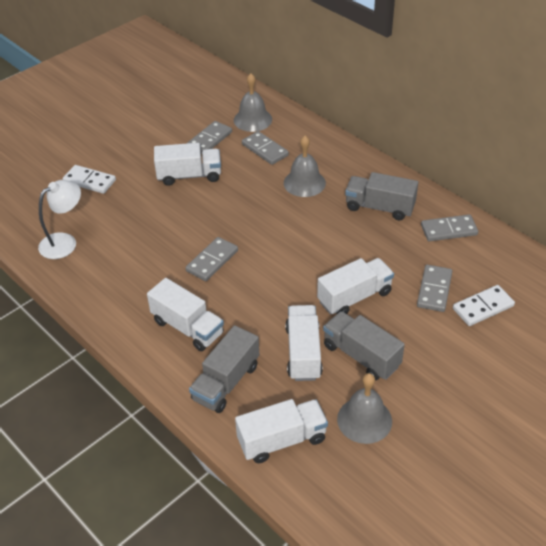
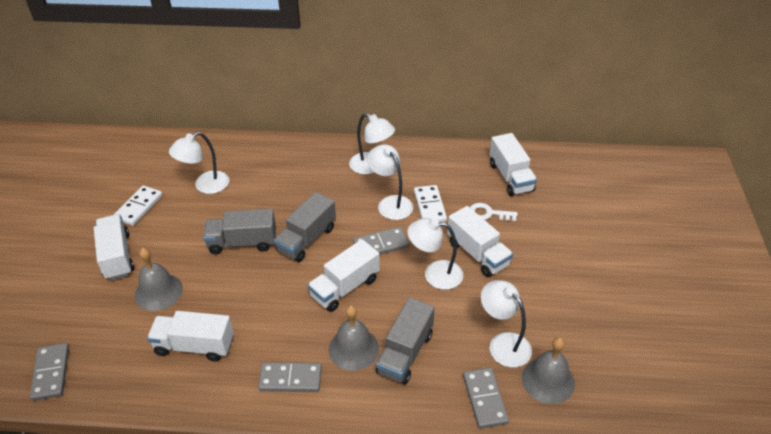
grey domino: [185,237,238,281] [187,121,232,154] [242,131,289,165] [417,265,452,312] [421,215,478,241] = 5 -> [30,343,69,401] [258,362,322,392] [353,227,409,255] [463,368,509,429] = 4
white key: none = 0 -> [470,203,518,221] = 1
white lamp: [38,180,81,259] = 1 -> [169,132,229,194] [349,113,395,174] [367,144,413,220] [408,218,463,290] [481,280,532,368] = 5

